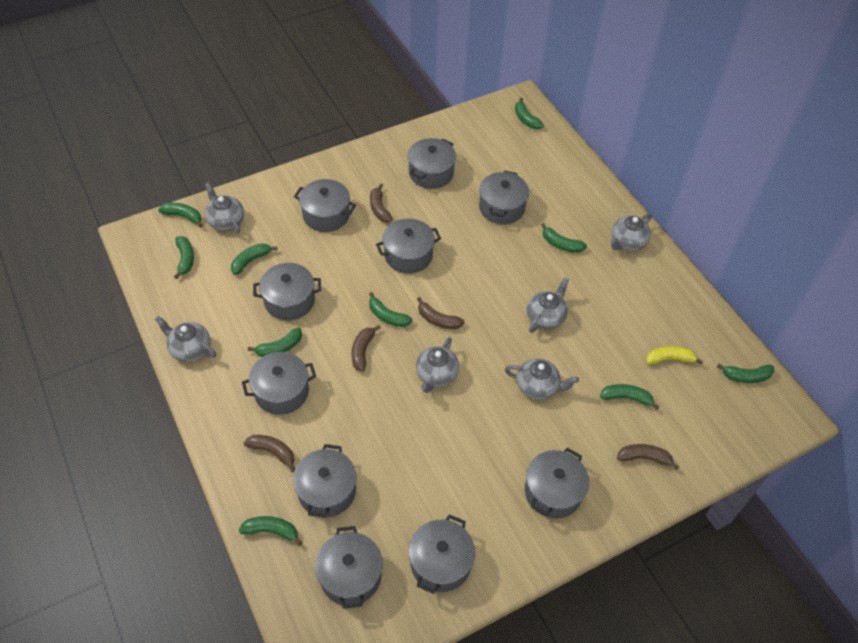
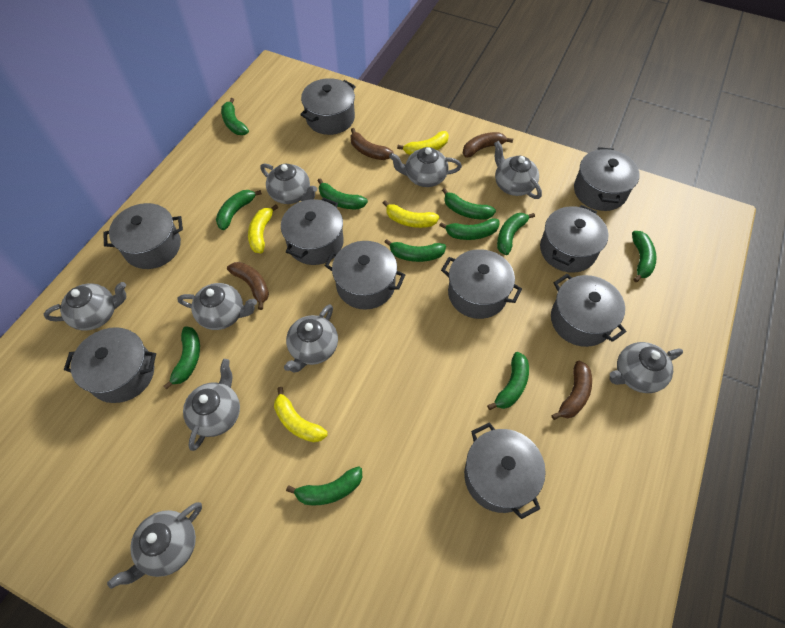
brown banana: [244,435,295,472] [352,325,381,372] [370,184,393,222] [417,297,465,329] [617,444,679,470] = 5 -> [227,262,269,310] [350,128,394,160] [463,132,513,158] [552,361,592,420] = 4
green banana: [158,203,203,228] [174,236,194,279] [231,243,277,275] [239,516,303,546] [248,327,302,357] [369,292,412,327] [515,98,544,129] [541,223,587,253] [600,384,659,410] [717,364,775,383] = 10 -> [163,326,200,390] [216,190,262,230] [221,98,249,135] [286,466,362,505] [318,178,368,209] [384,239,446,262] [439,218,500,240] [442,188,496,219] [487,352,529,410] [497,213,535,255] [632,231,656,282] = 11
grey teapot: [155,316,216,362] [205,182,244,233] [416,337,459,393] [505,359,579,400] [527,277,569,333] [611,213,652,251] = 6 -> [44,282,126,331] [107,502,202,589] [177,283,257,330] [183,359,240,451] [260,163,317,204] [284,304,338,373] [389,147,462,187] [494,141,542,199] [610,342,683,393] = 9
yellow banana: [646,346,703,365] = 1 -> [248,204,278,253] [274,387,328,442] [383,200,439,228] [397,131,449,155] = 4

